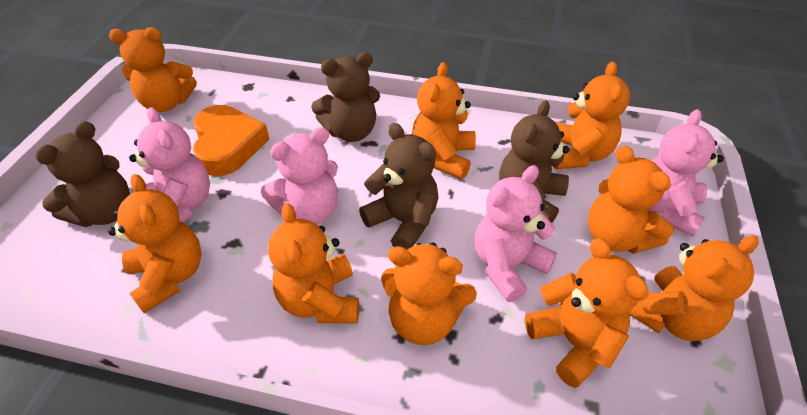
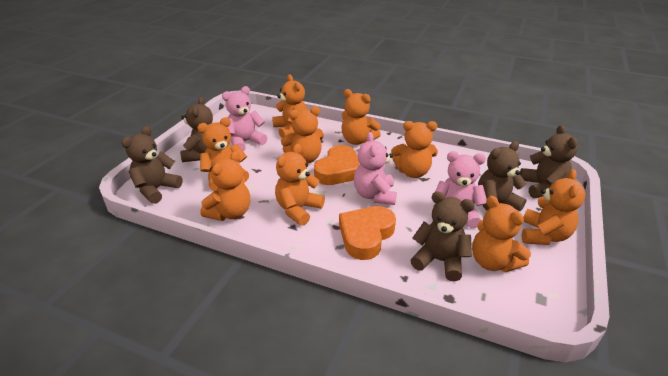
brown teddy bear: [35,121,130,227] [311,52,380,142] [359,123,439,250] [499,100,569,223] = 4 -> [121,126,183,204] [180,97,213,162] [410,191,475,281] [478,141,527,211] [520,125,578,198] = 5
orange heart: [193,105,269,176] = 1 -> [314,145,360,185] [339,206,396,260] = 2
pink teddy bear: [129,107,210,222] [261,127,338,225] [475,165,557,302] [649,109,724,237] = 4 -> [222,86,267,151] [354,132,397,205] [435,151,487,228] = 3

